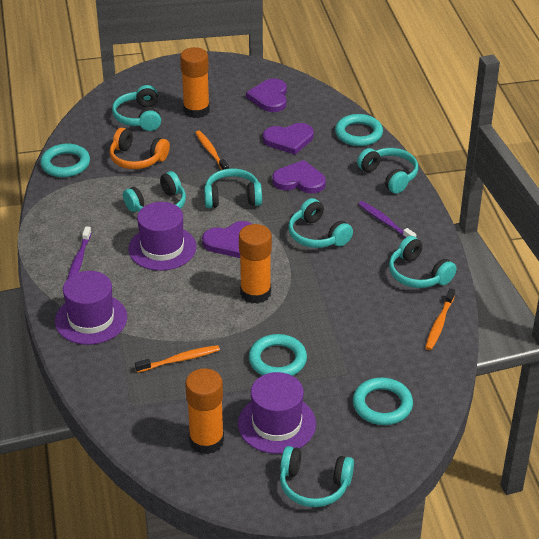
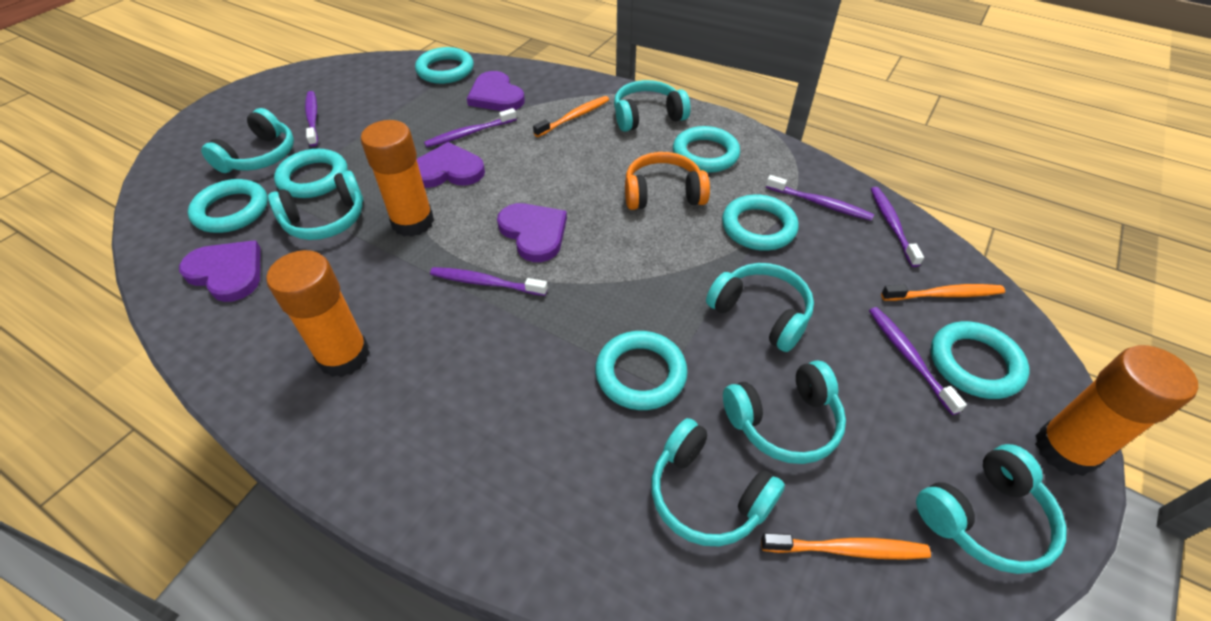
purple hat: [55,271,127,345] [128,202,197,271] [238,372,316,454] = 3 -> none = 0
purple toothbrush: [68,226,92,278] [358,201,416,238] = 2 -> [305,91,318,147] [424,108,517,147] [430,267,548,296] [766,175,874,221] [869,307,967,415] [871,187,924,267] = 6
turquoise ring: [40,144,90,177] [249,334,307,376] [335,114,383,146] [353,377,413,425] = 4 -> [188,179,268,233] [274,149,348,198] [415,47,474,84] [595,331,688,410] [673,126,740,173] [722,194,799,251] [931,321,1029,399] = 7

